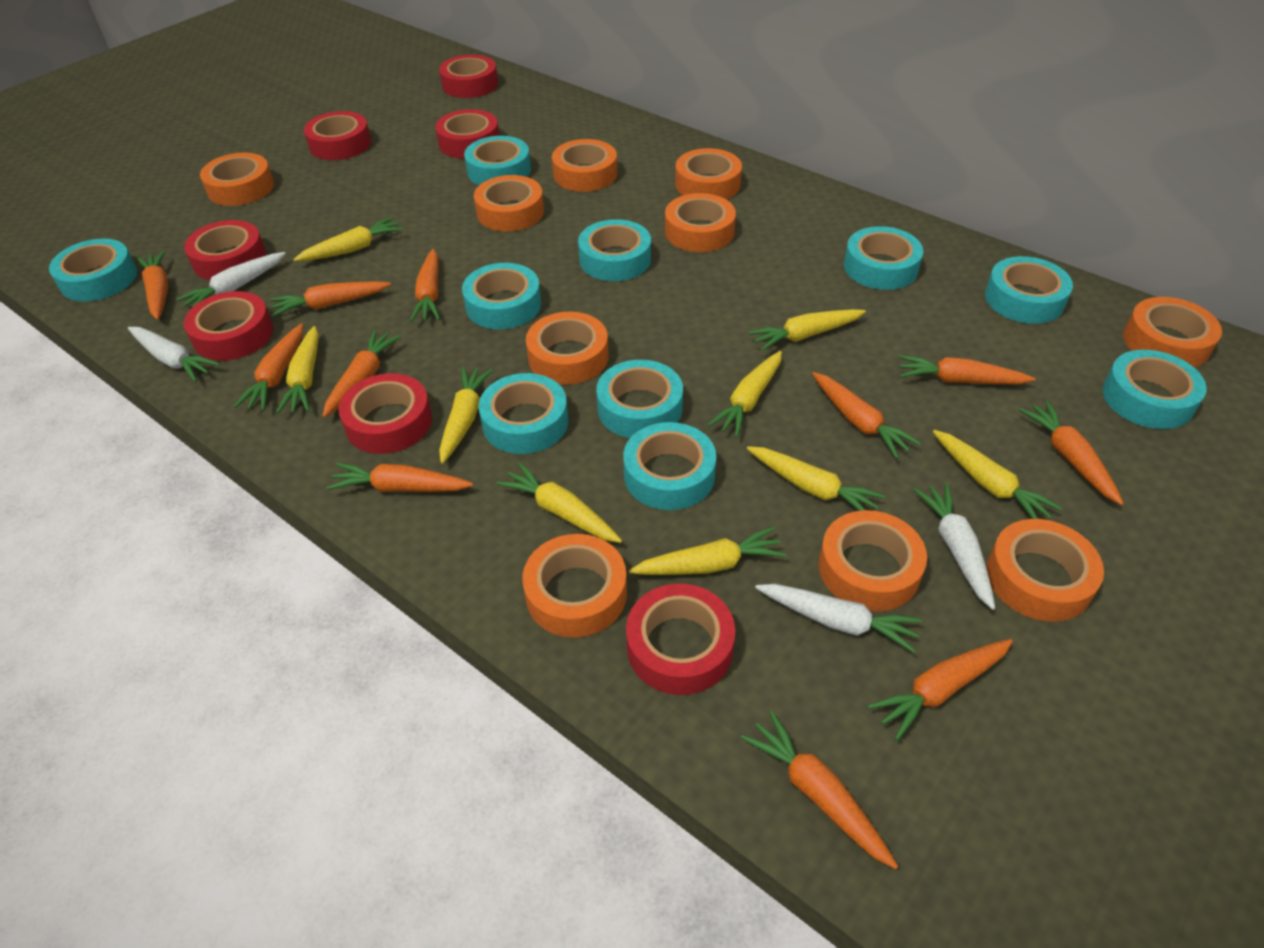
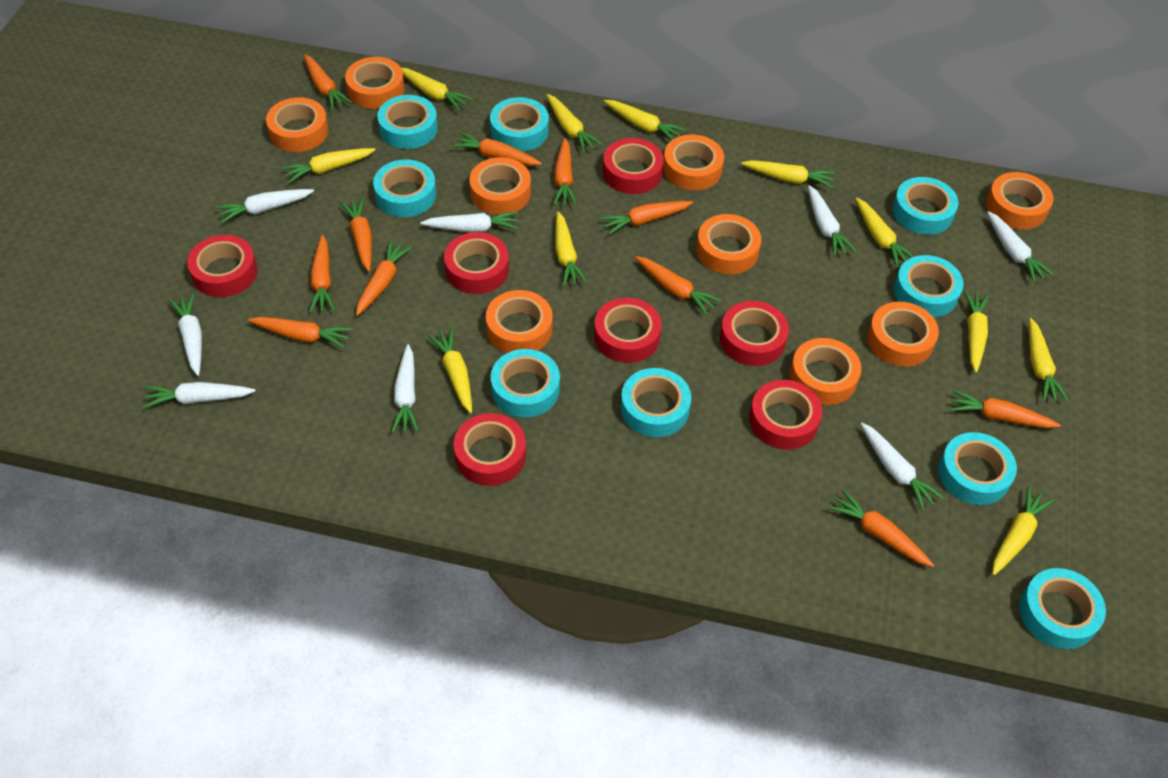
orange tape: [200,152,274,206] [474,175,544,232] [522,534,627,638] [526,312,608,385] [552,139,617,192] [665,193,736,252] [675,148,742,199] [819,510,927,611] [986,519,1104,622] [1123,297,1222,368] = 10 -> [266,97,329,152] [345,57,405,109] [469,157,531,215] [486,290,553,353] [663,134,724,191] [696,214,761,274] [790,338,861,405] [867,302,939,367] [986,172,1053,229] = 9
turquoise tape: [49,239,137,301] [462,263,541,329] [464,136,531,185] [478,373,568,454] [578,219,651,281] [596,360,683,438] [623,422,716,510] [844,226,924,290] [985,256,1073,324] [1102,350,1207,429] = 10 -> [373,160,436,217] [377,95,438,149] [490,97,549,151] [491,349,560,418] [621,368,691,437] [892,177,958,235] [894,255,964,317] [938,432,1017,505] [1019,568,1106,649] = 9
white carrot: [128,327,220,382] [176,252,286,307] [755,584,922,653] [914,483,995,610] = 4 -> [143,382,255,408] [169,293,202,376] [215,189,314,224] [391,344,419,433] [421,211,519,232] [808,185,856,256] [861,423,944,510] [987,211,1054,283] = 8
yellow carrot: [276,326,319,414] [293,217,403,261] [439,366,493,464] [496,462,622,543] [629,527,786,575] [708,351,782,437] [747,446,886,511] [748,309,866,351] [933,430,1062,519] = 9 -> [281,148,375,183] [401,68,473,111] [428,328,472,413] [547,94,603,153] [555,212,587,287] [604,100,686,140] [741,160,835,188] [856,198,914,268] [964,291,989,373] [993,486,1054,575] [1029,318,1069,402] = 11

